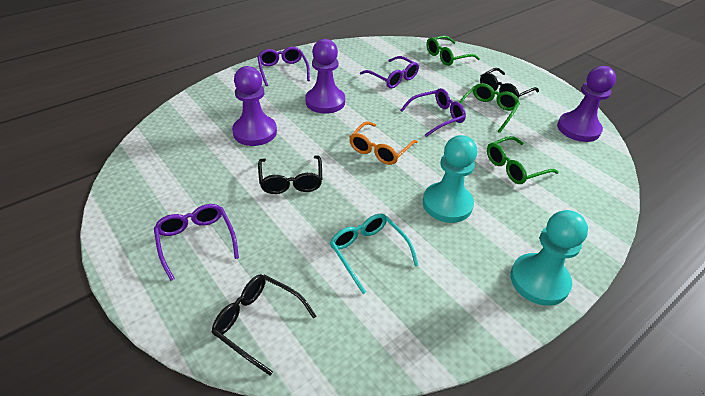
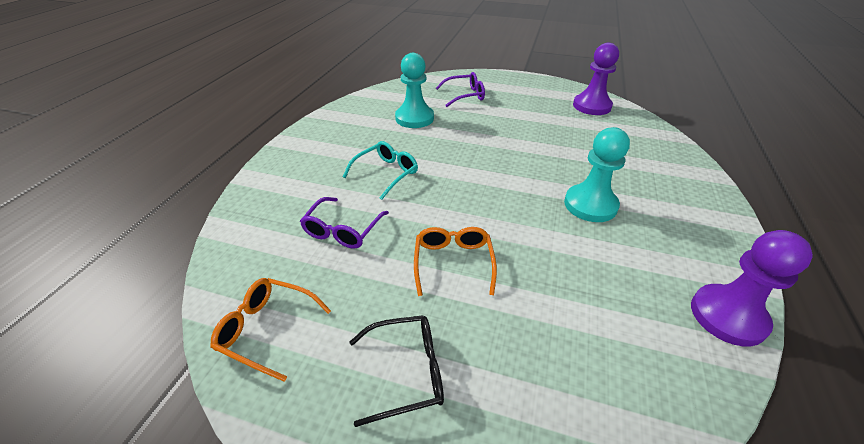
black glasses: [212,274,316,375] [258,155,322,194] [480,68,539,98] = 3 -> [350,315,444,427] = 1
green glasses: [426,36,480,66] [459,83,520,133] [487,136,559,184] = 3 -> none = 0
orange glasses: [349,121,418,165] = 1 -> [210,278,331,382] [414,227,497,296] = 2
purple glasses: [154,204,239,281] [257,47,310,86] [360,56,419,88] [401,88,466,137] = 4 -> [300,197,389,249] [436,72,485,107] = 2
purple pawn: [232,66,277,146] [305,39,345,114] [557,66,616,142] = 3 -> [573,43,619,115] [691,230,813,346] = 2

